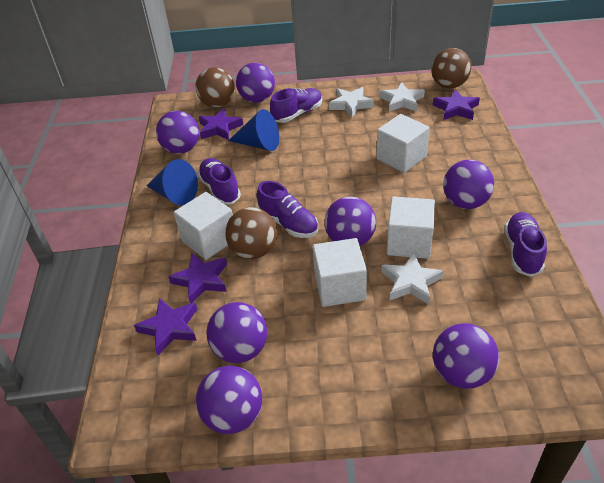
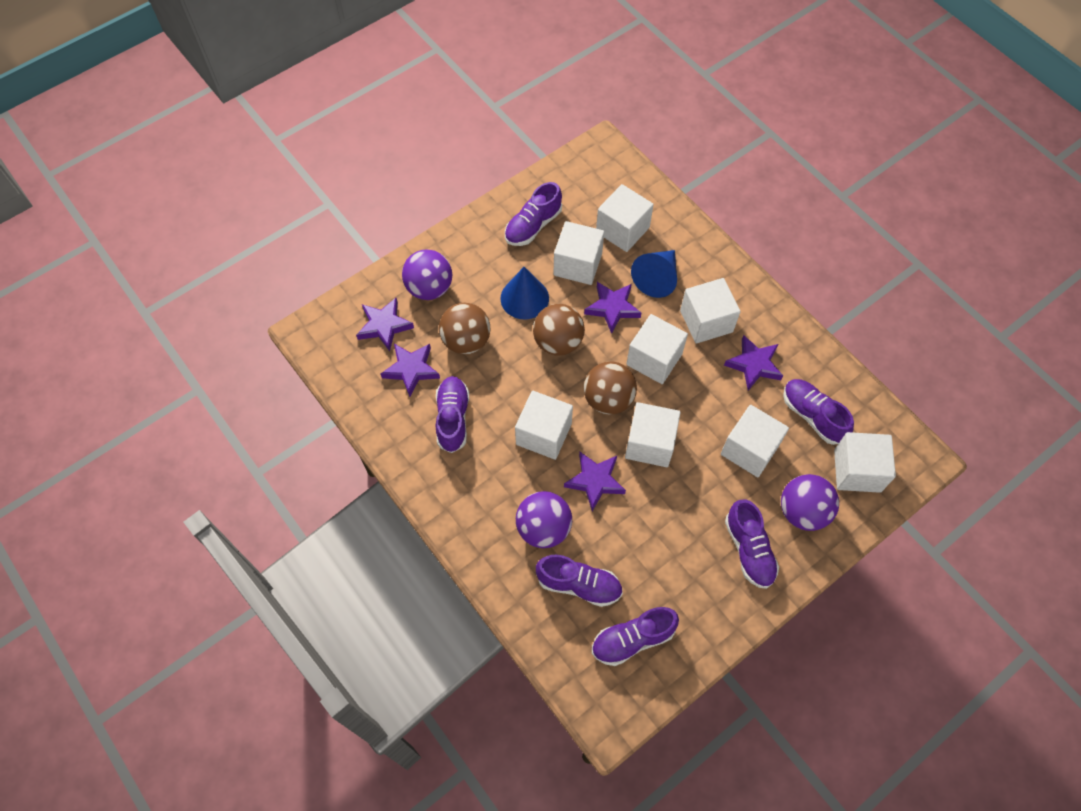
purple ball: [156,111,199,154] [196,366,262,434] [207,302,267,363] [236,63,275,103] [325,196,376,246] [433,323,499,389] [443,160,494,209] = 7 -> [402,249,452,300] [516,491,572,548] [781,474,839,531] = 3
purple shoe: [197,158,241,205] [257,181,318,238] [270,88,322,123] [504,212,547,277] = 4 -> [436,376,469,453] [505,182,562,246] [536,555,623,607] [592,607,679,666] [725,499,779,589] [783,379,854,445] = 6
purple star: [134,298,197,355] [168,253,227,304] [199,108,243,140] [433,89,480,120] = 4 -> [356,298,414,351] [381,344,440,397] [564,452,626,511] [584,282,641,334] [724,335,783,391] = 5
white cube: [174,192,233,260] [313,238,367,307] [376,114,430,173] [387,196,435,259] = 4 -> [515,391,573,460] [554,221,604,285] [596,184,654,252] [625,402,681,467] [626,314,688,384] [680,278,741,344] [721,405,789,477] [834,432,896,493] = 8
white star: [329,87,374,117] [380,82,425,112] [381,252,444,304] = 3 -> none = 0

